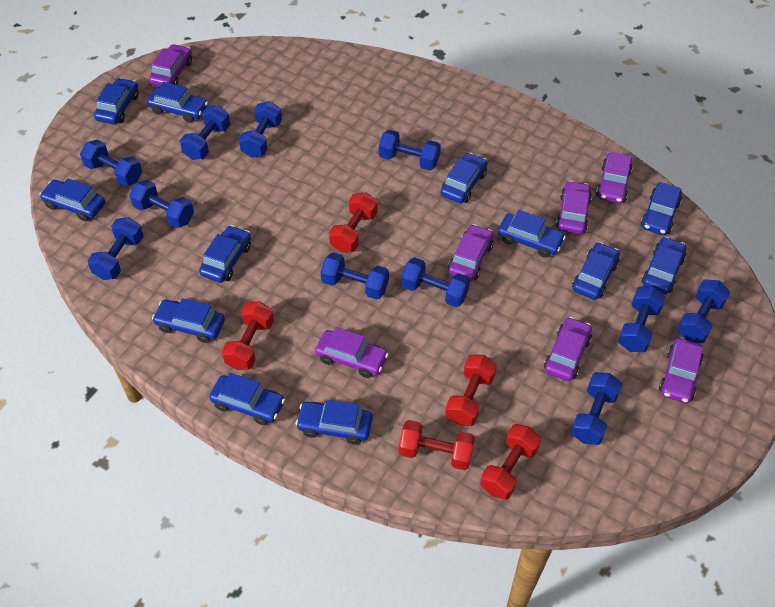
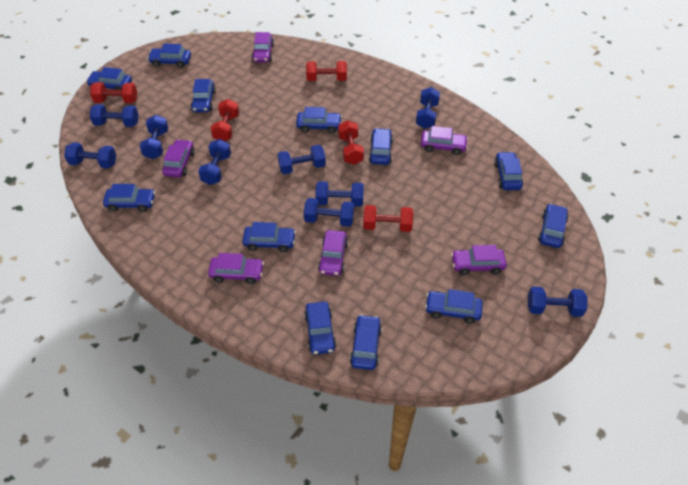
blue dumbbell: [80,140,142,186] [88,217,144,280] [129,180,194,228] [180,105,230,160] [239,101,282,157] [321,252,389,299] [379,130,441,170] [401,257,470,307] [571,372,622,445] [618,286,665,352] [677,280,730,343] = 11 -> [64,142,116,169] [90,104,139,127] [140,115,168,159] [198,139,231,185] [277,145,326,174] [304,198,354,227] [315,181,364,207] [416,87,440,129] [528,286,588,317] = 9
purple car: [149,44,192,87] [315,327,389,378] [448,224,494,281] [544,317,592,381] [556,181,592,235] [596,152,633,204] [659,338,703,403] = 7 -> [162,139,195,178] [208,253,264,284] [252,32,274,63] [318,230,348,276] [421,126,468,155] [451,245,507,275] = 6

